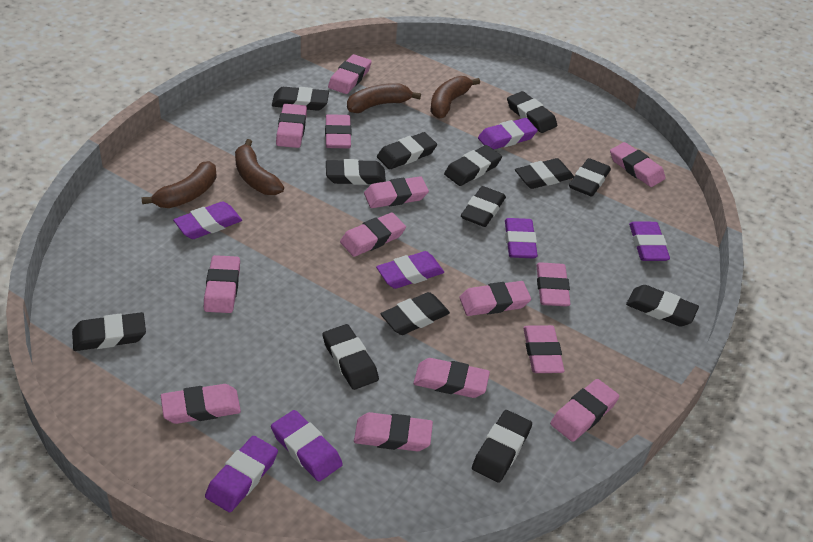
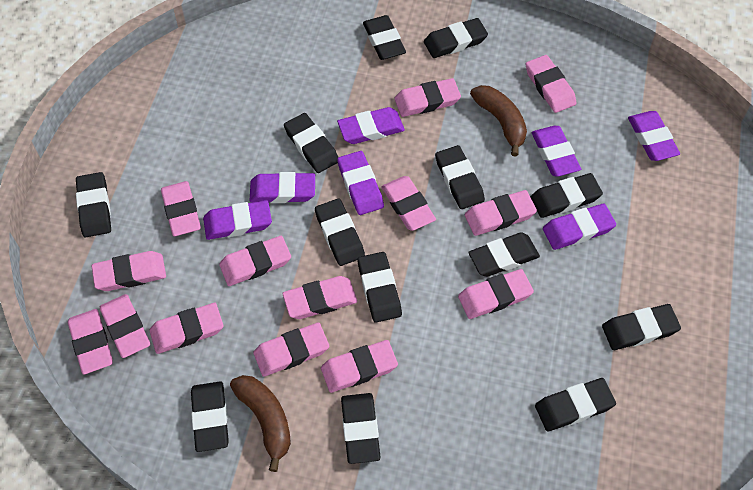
brown banana: [141,161,217,208] [235,139,284,195] [347,83,421,113] [430,76,480,119] = 4 -> [230,375,291,472] [470,85,527,156] = 2

